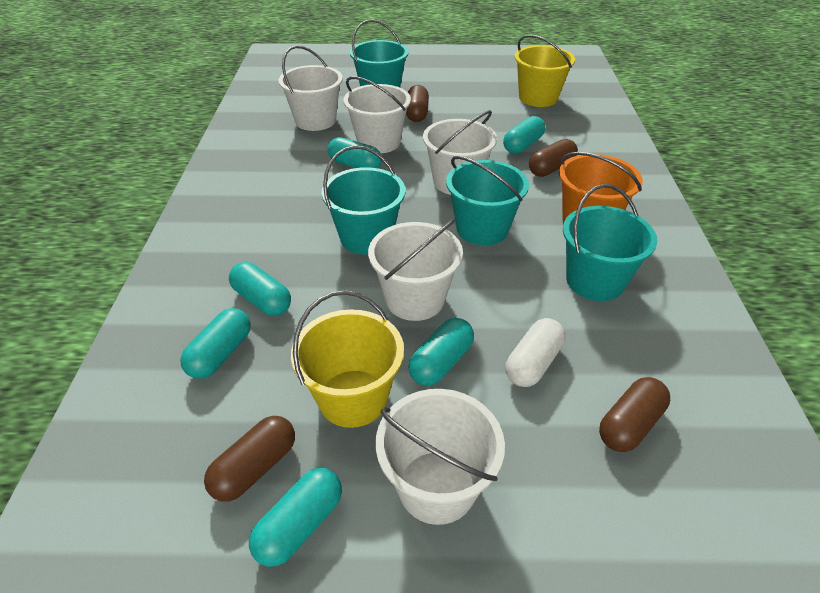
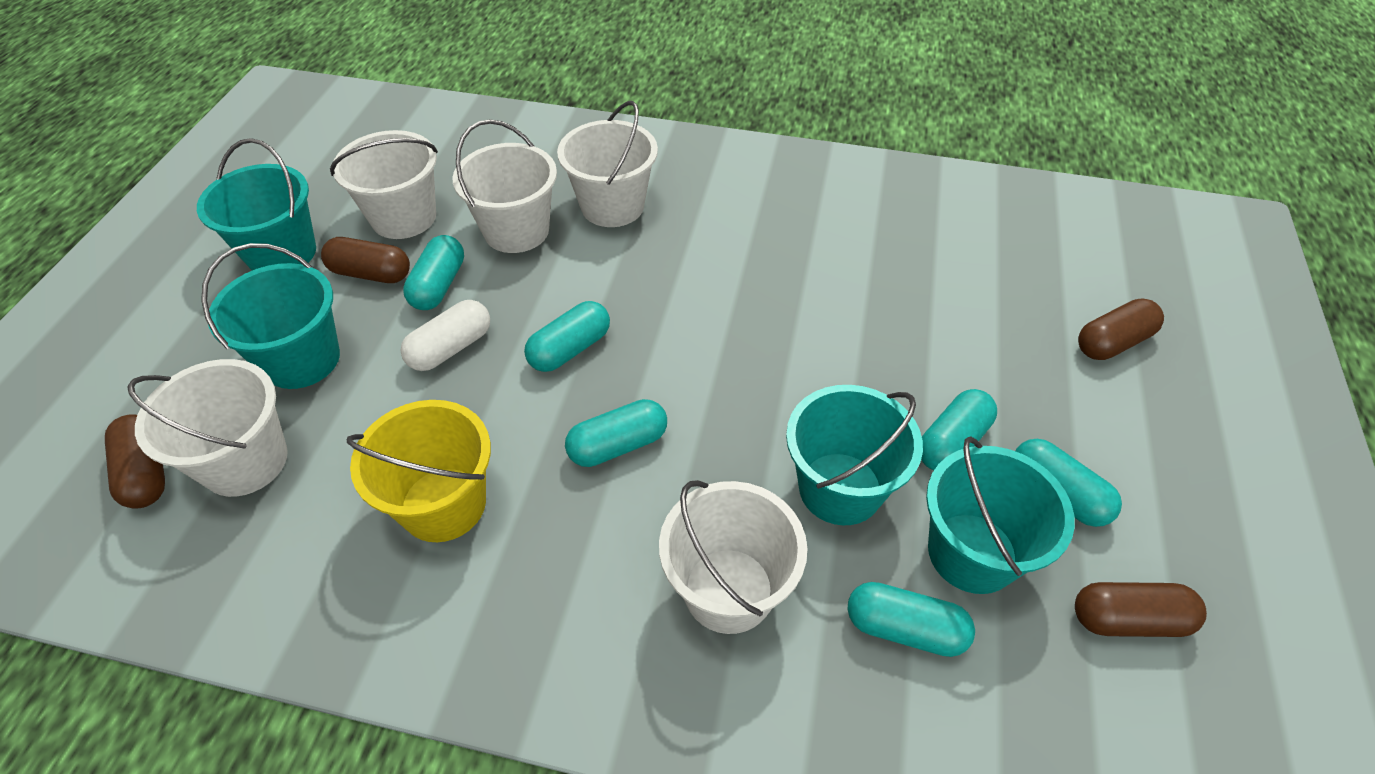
orange bucket: [559,152,643,224] = 1 -> none = 0
yellow bucket: [291,290,404,428] [515,35,575,107] = 2 -> [347,400,491,542] = 1

